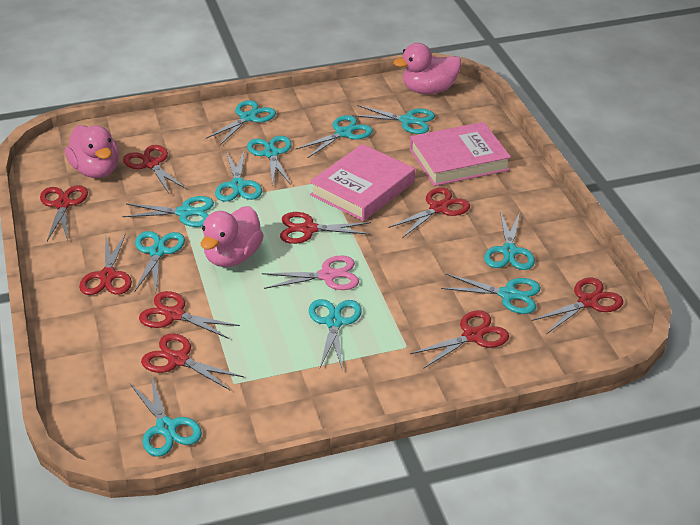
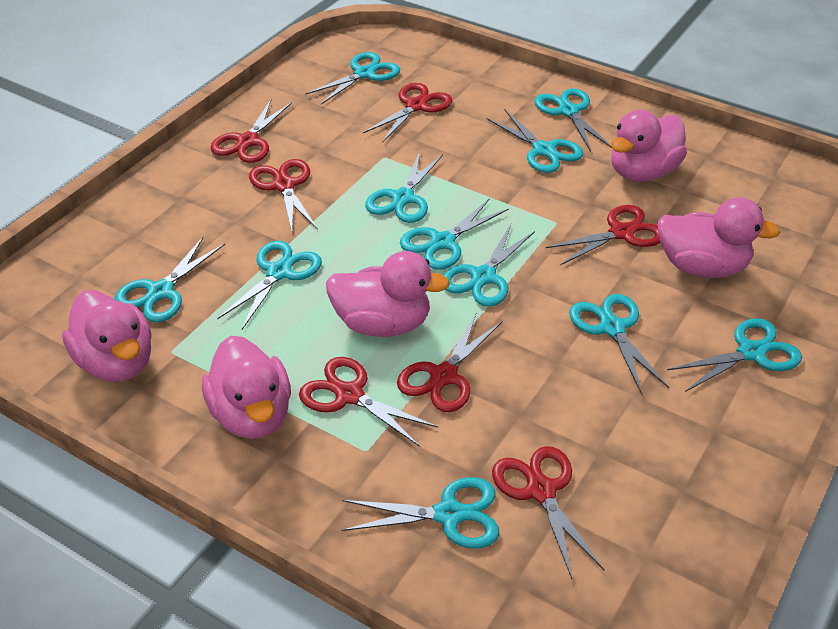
pink book: [310,144,415,221] [410,122,511,186] = 2 -> none = 0
pink duck: [65,125,119,178] [201,206,264,267] [393,43,461,94] = 3 -> [62,290,152,382] [202,336,291,439] [326,251,450,337] [611,110,687,182] [657,197,781,278] = 5
pink scissors: [262,255,359,290] = 1 -> none = 0
red scissors: [40,185,88,241] [79,233,132,295] [123,145,187,193] [139,291,240,339] [141,333,244,391] [280,212,371,244] [388,187,470,238] [410,310,509,369] [532,278,623,334] = 9 -> [210,100,292,163] [249,159,318,232] [299,357,438,447] [363,83,452,143] [397,314,502,412] [492,446,605,579] [545,205,661,265] = 7

